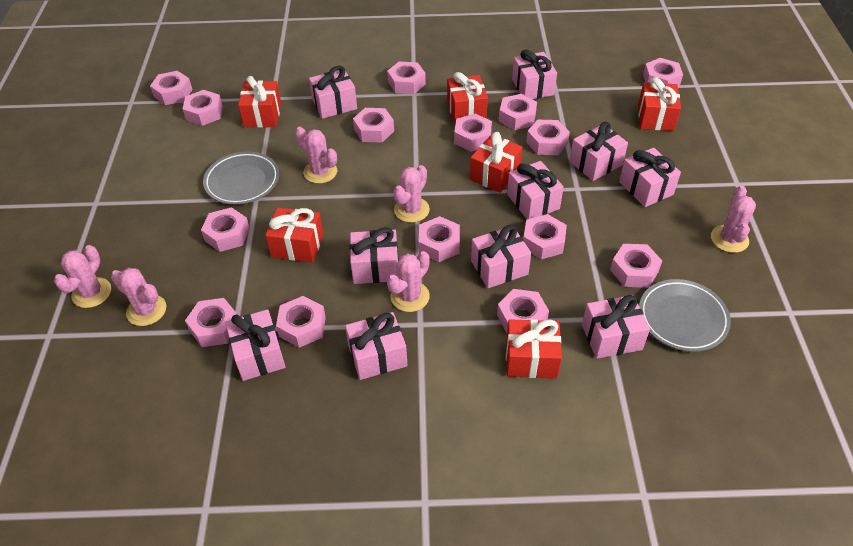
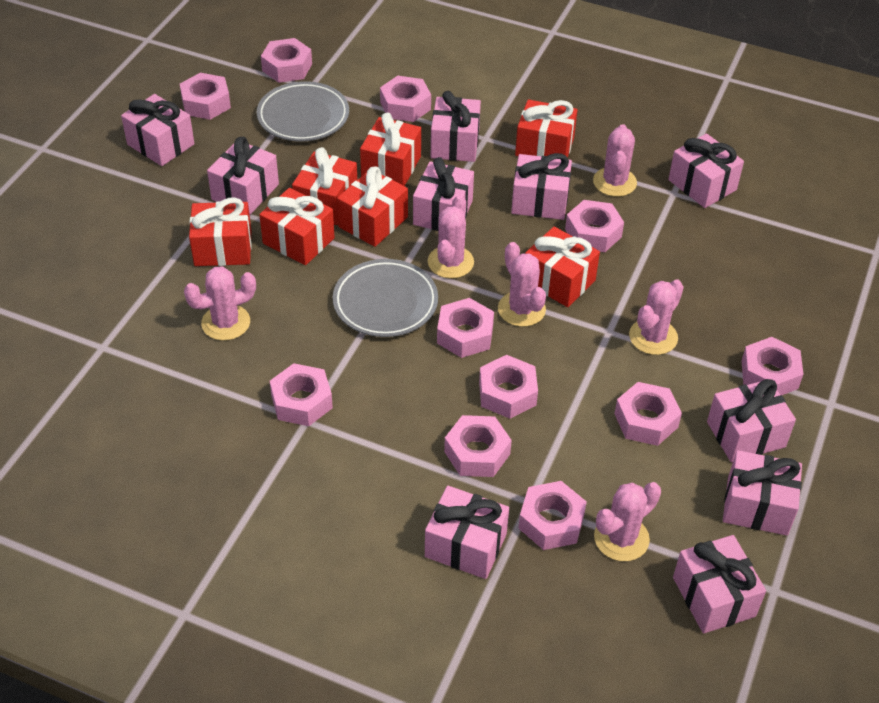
pink nut: [150,71,193,105] [183,90,223,126] [185,298,237,347] [201,207,250,252] [276,296,326,348] [353,108,394,143] [387,61,426,94] [418,216,460,262] [454,114,492,152] [497,289,549,333] [499,94,537,130] [523,214,567,259] [526,120,570,155] [610,244,662,288] [643,58,683,87] = 15 -> [180,73,231,120] [261,38,312,83] [270,363,333,426] [380,76,431,122] [437,298,494,358] [444,415,512,477] [479,355,538,419] [518,481,587,550] [565,200,624,252] [614,382,682,446] [741,337,804,395] = 11
red gift: [238,76,281,128] [265,207,323,263] [447,72,488,124] [470,132,523,193] [506,319,562,378] [638,77,681,131] = 6 -> [189,197,252,266] [259,188,335,265] [292,147,357,225] [337,166,408,247] [360,112,421,186] [515,99,577,158] [525,227,600,307] = 7

